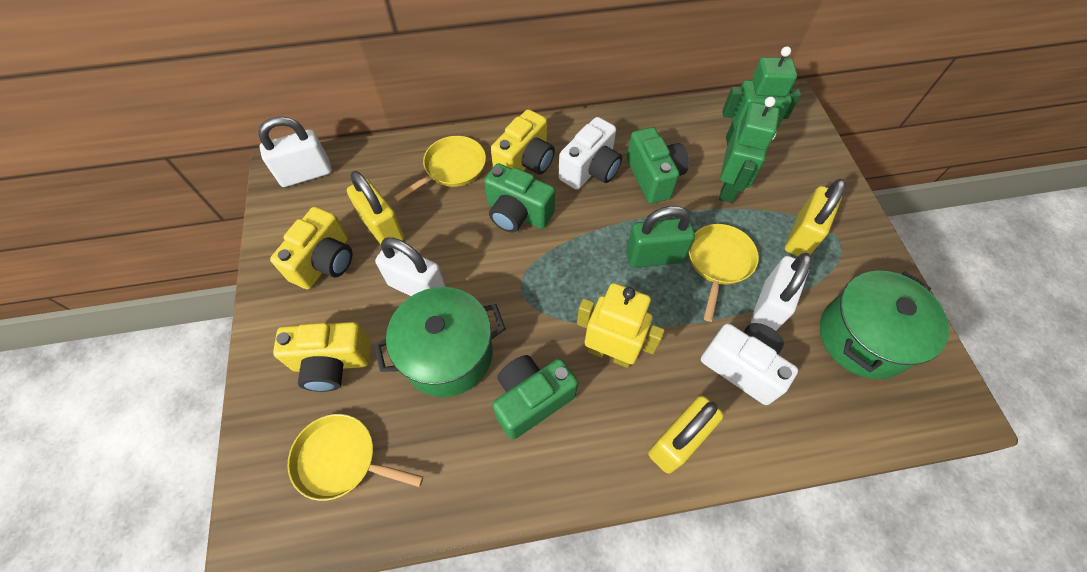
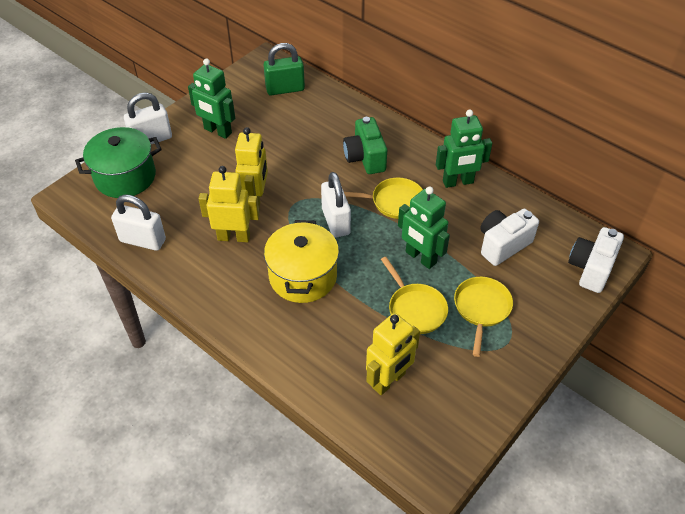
green camera: [484,163,555,233] [492,355,578,440] [627,127,689,204] = 3 -> [343,117,387,174] = 1
green pot: [374,287,506,397] [820,271,949,379] = 2 -> [75,127,162,198] = 1
green robot: [719,97,779,203] [722,46,801,146] = 2 -> [188,58,235,139] [398,187,450,269] [436,109,492,188] = 3
yellow camera: [270,207,352,289] [273,322,371,392] [491,109,555,175] = 3 -> none = 0
yellow padlock: [347,171,404,245] [648,396,724,474] [785,179,846,257] = 3 -> none = 0
yellow pot: none = 0 -> [264,220,339,303] = 1
yellow robot: [577,283,665,368] = 1 -> [199,166,260,242] [235,127,268,207] [366,313,420,395] = 3

